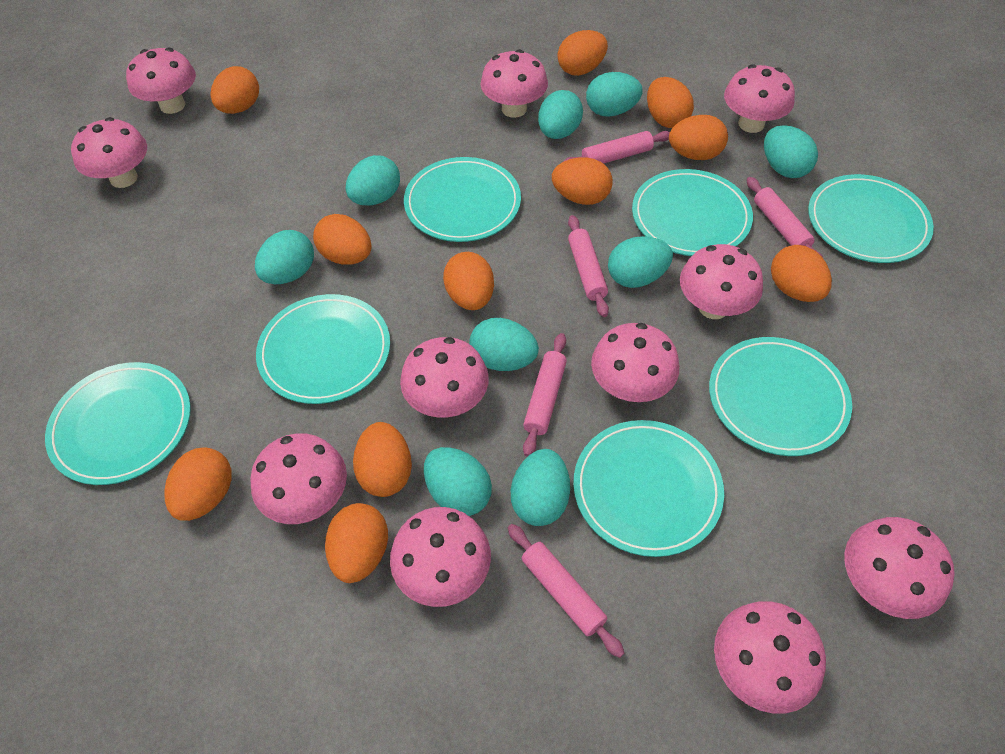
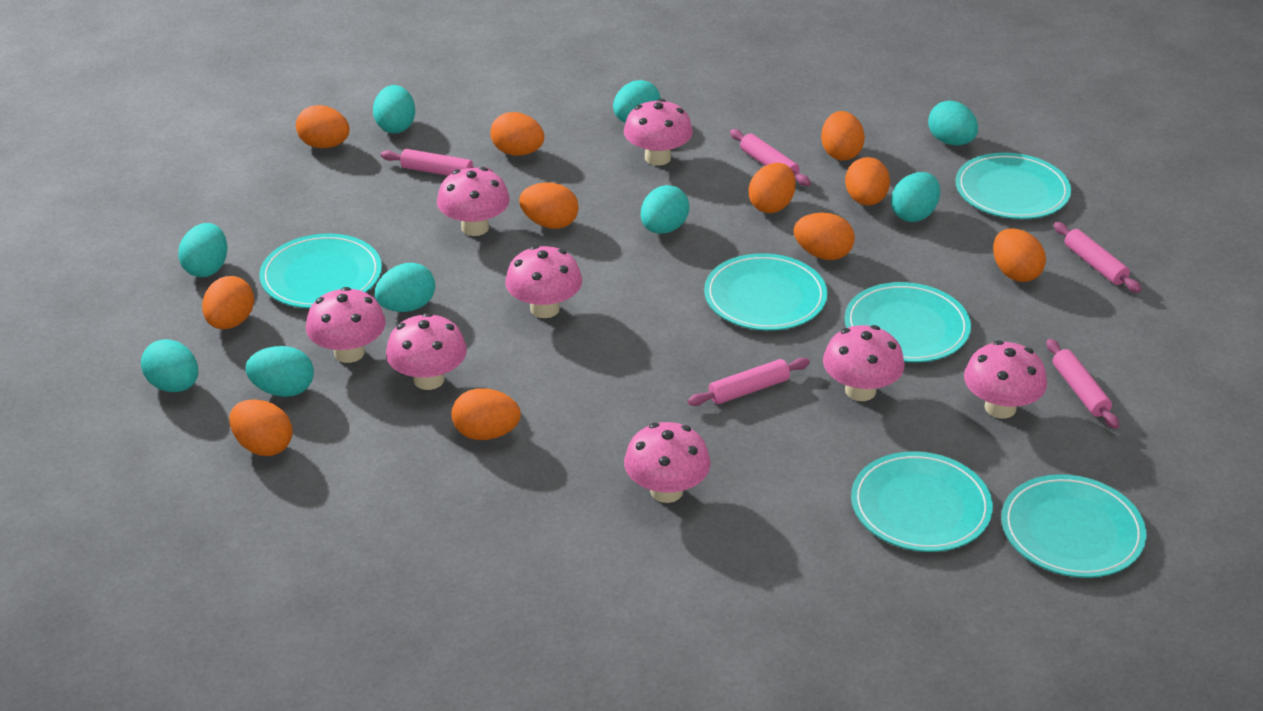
pink mushroom: [71,117,147,188] [126,48,196,114] [250,433,347,524] [390,507,491,607] [400,337,489,417] [481,49,548,118] [591,323,679,402] [680,244,763,319] [714,601,826,714] [724,64,795,133] [845,517,955,619] = 11 -> [306,287,386,363] [386,313,467,390] [437,167,510,236] [505,245,582,318] [624,99,693,166] [624,422,711,503] [823,325,905,401] [964,341,1047,418] = 8
turquoise plate: [45,362,191,485] [256,294,390,404] [404,157,521,242] [573,420,724,557] [632,169,753,256] [709,337,852,456] [808,174,934,263] = 7 -> [259,234,382,309] [704,253,827,331] [845,282,971,362] [851,452,993,552] [956,152,1071,219] [1001,474,1146,578] = 6

